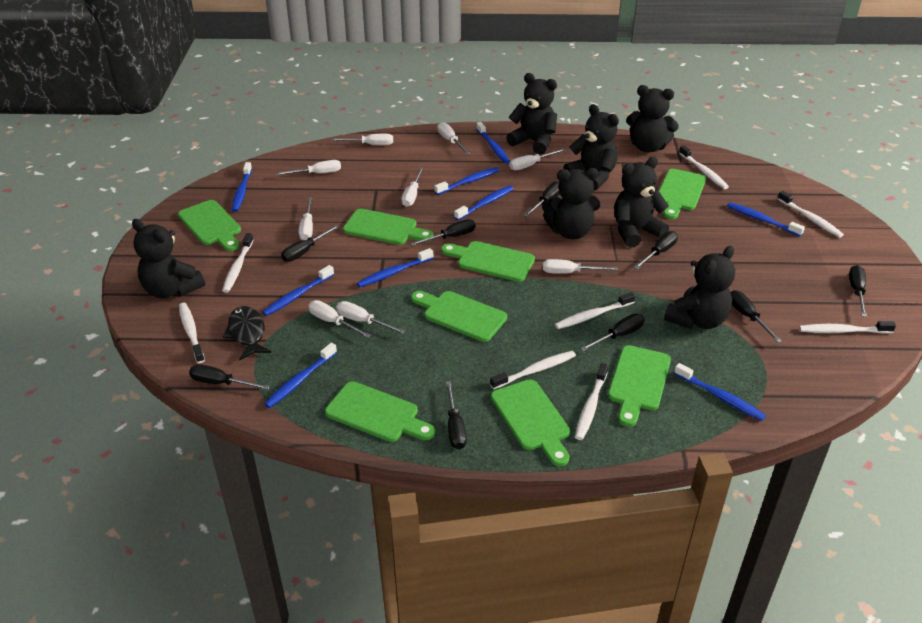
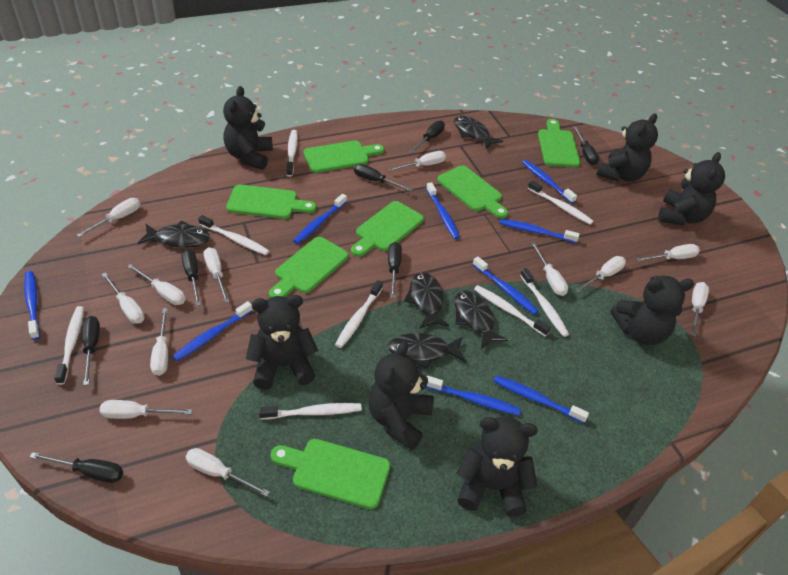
black fish: [222,306,271,360] = 1 -> [138,220,210,248] [388,333,466,369] [404,272,449,329] [454,115,503,150] [455,291,508,349] = 5
black screwdriver: [189,364,270,390] [281,225,339,262] [411,219,475,246] [446,381,467,450] [524,181,560,217] [580,314,644,351] [634,231,678,269] [730,290,782,343] [849,265,867,317] = 9 -> [30,452,123,483] [82,316,100,385] [181,249,201,306] [354,164,413,191] [388,242,402,298] [409,120,445,153] [574,126,599,165] = 7
green cutting board: [178,200,241,251] [325,381,435,442] [343,209,434,245] [411,291,507,342] [441,241,535,282] [491,379,570,466] [608,345,671,427] [659,169,706,219] = 8 -> [226,184,316,219] [269,237,349,298] [271,439,390,509] [304,140,384,173] [351,201,424,257] [437,165,508,219] [538,119,581,167] = 7
white screwdriver: [276,160,341,175] [299,197,313,240] [308,300,371,338] [331,134,393,145] [336,301,405,334] [401,167,424,207] [437,122,471,155] [509,148,565,171] [543,259,618,274] = 9 -> [77,198,140,237] [99,400,192,419] [101,272,144,324] [127,264,186,305] [150,308,168,376] [185,448,270,497] [204,247,230,303] [389,151,446,171] [531,243,568,296] [575,256,626,292] [636,244,700,262] [691,282,709,336] = 12

